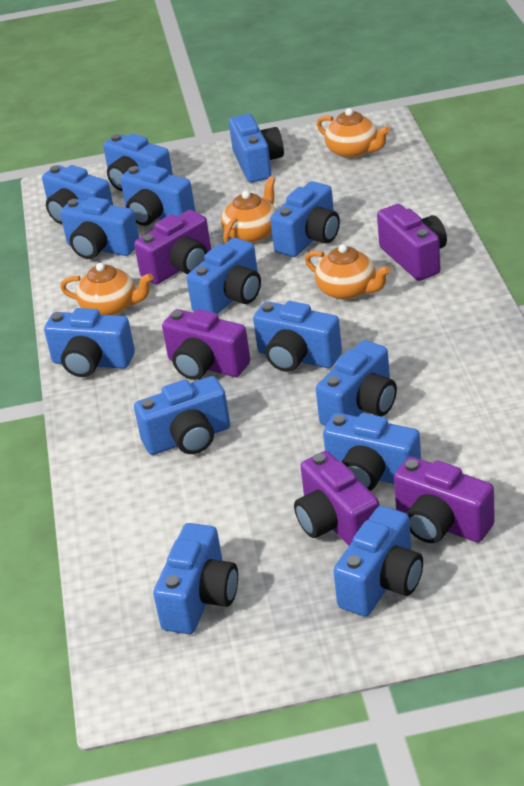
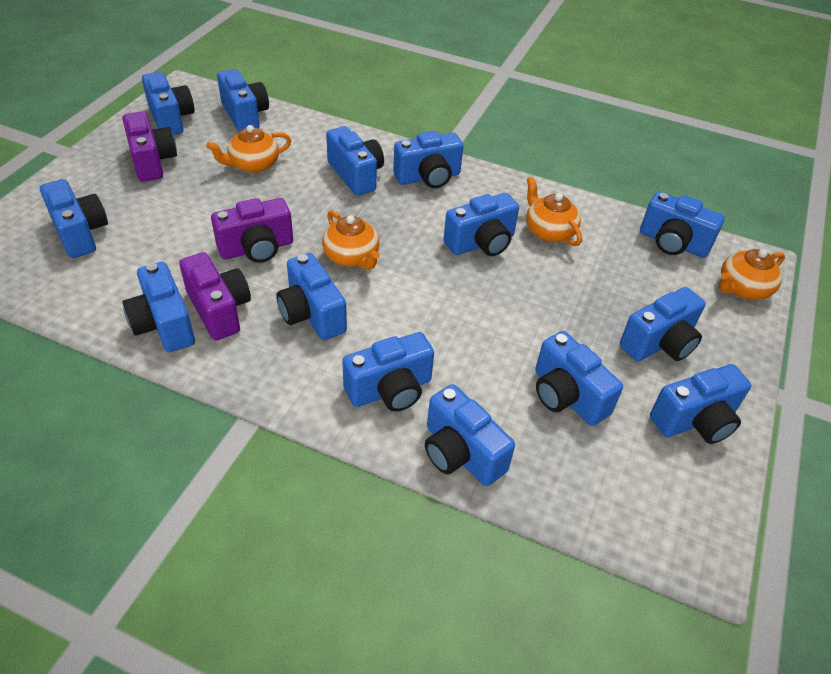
purple camera: [134,210,211,285] [162,309,250,380] [294,451,380,546] [377,204,447,281] [394,457,495,543] = 5 -> [122,111,177,182] [179,252,251,340] [211,198,293,263] = 3

